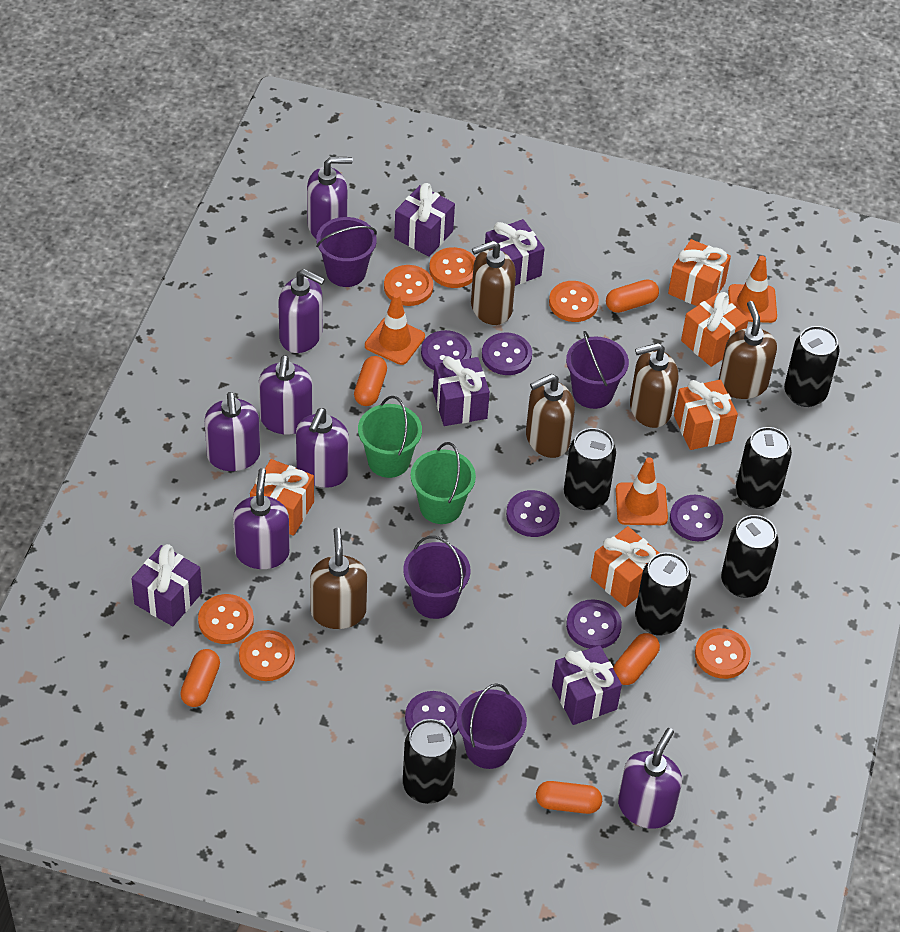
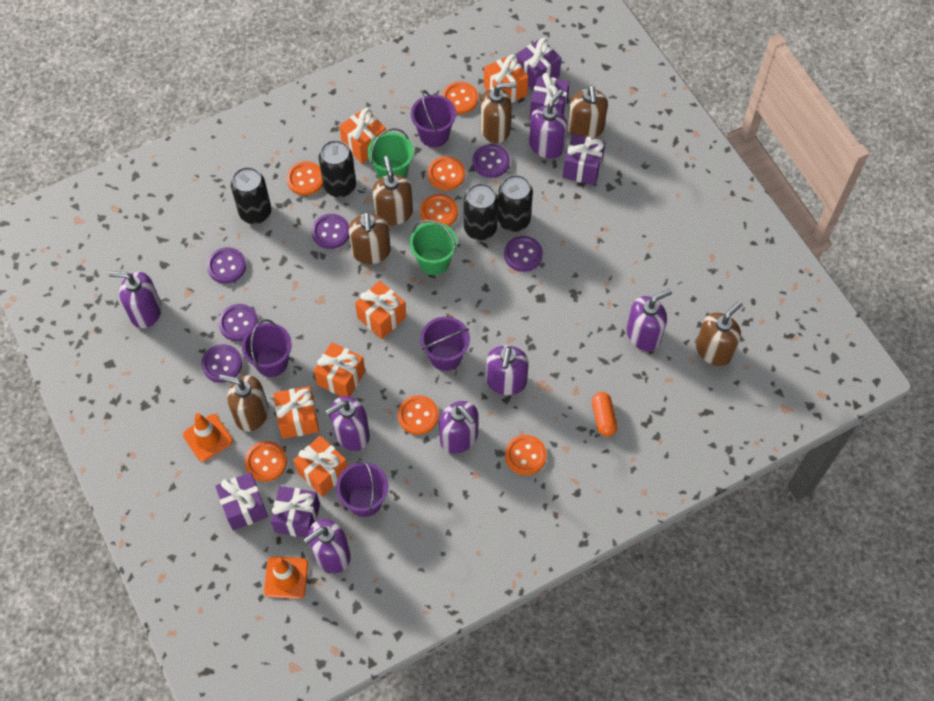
black can: [403,719,456,804] [564,428,616,510] [635,552,691,636] [721,515,779,598] [736,427,792,509] [784,326,840,407] = 6 -> [231,167,271,224] [319,140,356,198] [464,183,498,240] [498,175,533,232] = 4
brown soap dispenser: [310,528,367,629] [471,241,516,325] [526,374,575,458] [630,343,678,428] [719,301,777,399] = 5 -> [219,374,269,432] [349,212,391,264] [372,156,413,226] [481,82,517,143] [567,85,608,139] [696,301,743,366] = 6
orange button: [198,594,254,644] [239,630,295,681] [384,265,433,306] [429,247,476,288] [549,281,599,322] [695,628,751,679] = 6 -> [245,441,287,482] [287,161,323,196] [398,395,439,435] [420,194,458,226] [428,156,465,190] [442,82,478,114] [505,435,547,475] = 7
orange capsule: [180,649,220,707] [354,356,387,406] [536,781,602,814] [606,279,659,313] [613,633,660,685] = 5 -> [592,392,617,437] = 1
orange gift: [250,459,314,536] [591,526,659,607] [668,239,731,306] [674,380,738,450] [681,292,749,367] = 5 -> [273,386,319,439] [293,435,348,497] [314,342,365,397] [339,108,386,164] [355,281,406,339] [484,54,528,103] = 6
orange traffic cone: [365,293,425,365] [616,457,668,525] [728,256,777,323] = 3 -> [183,413,233,462] [264,556,308,599] = 2

